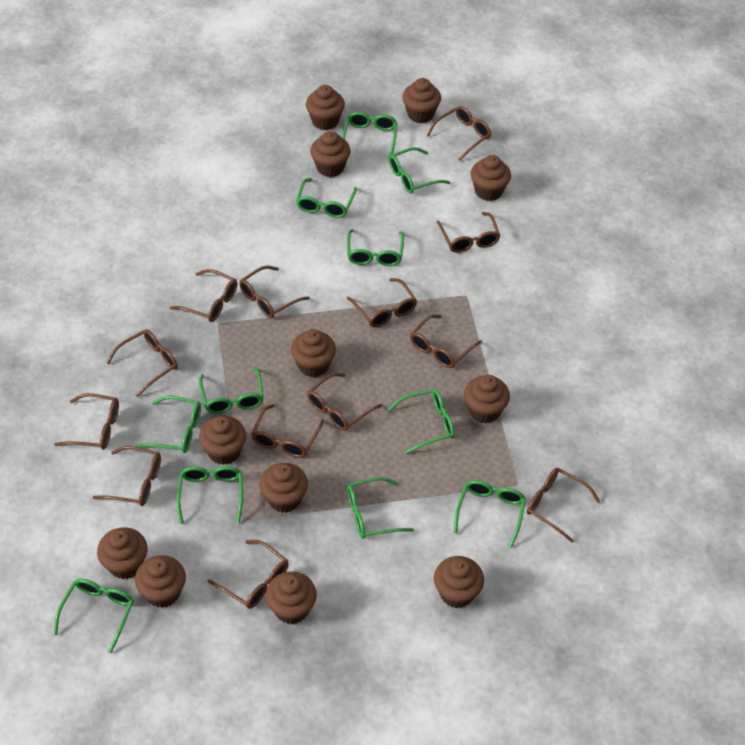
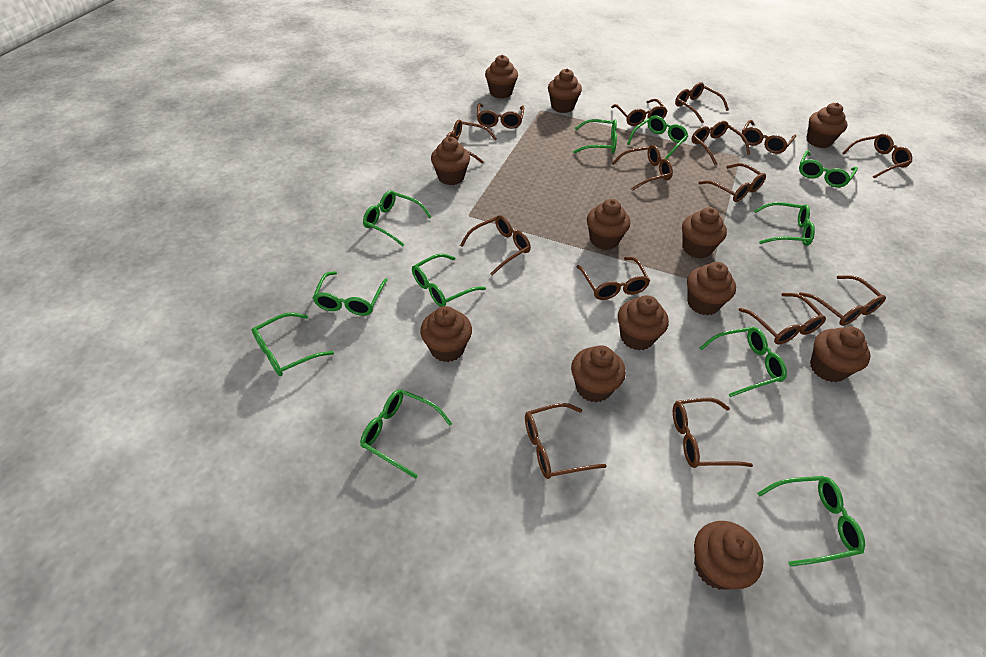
brown glasses: [54,393,119,450] [92,446,161,506] [106,329,178,397] [170,269,237,322] [207,540,289,609] [239,266,310,318] [251,404,324,458] [307,373,382,431] [347,278,417,328] [410,314,482,368] [426,106,491,161] [437,212,501,253] [527,468,600,543] = 13 -> [446,119,497,164] [460,215,531,275] [477,103,524,129] [525,403,607,479] [577,257,650,300] [611,99,667,126] [612,145,673,191] [673,398,753,468] [675,82,729,123] [691,121,750,165] [698,163,766,202] [739,293,826,344] [742,120,796,154] [799,275,886,326] [842,134,912,178] = 15

